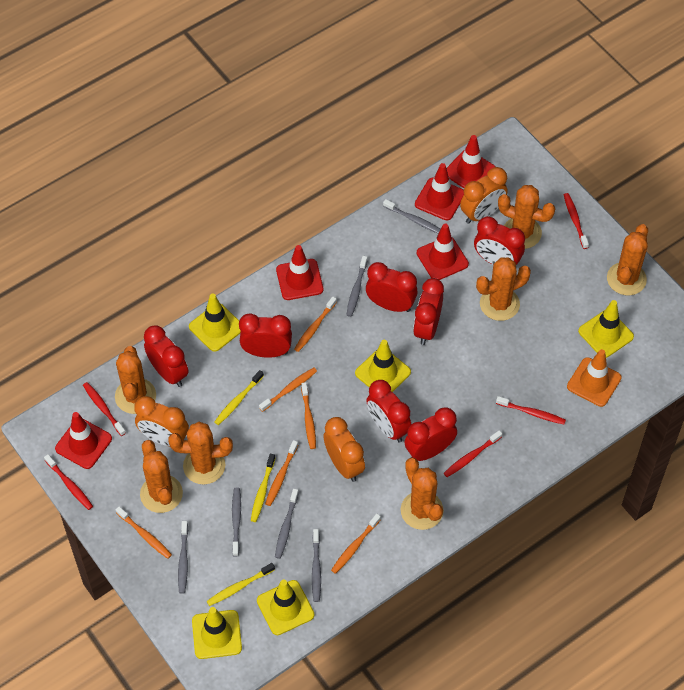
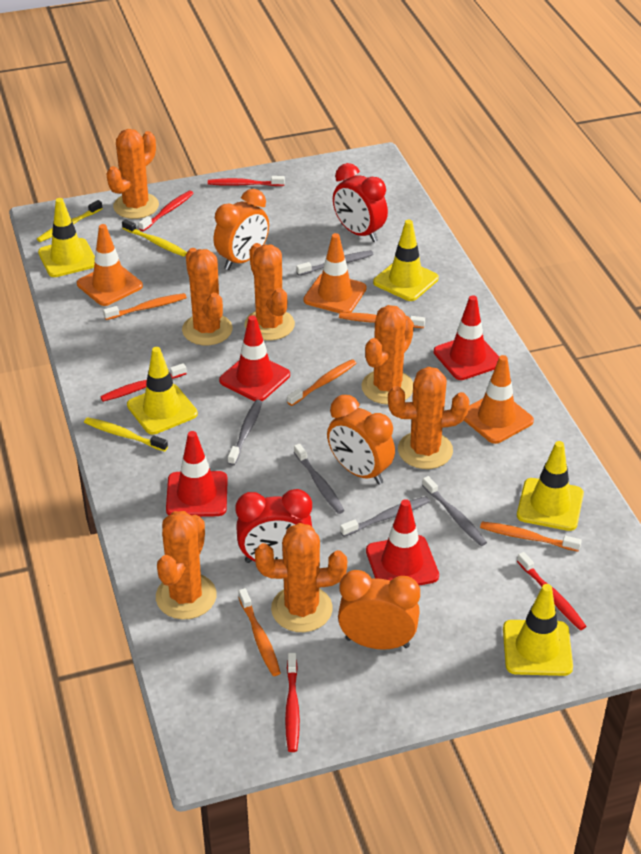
grey toothbrush: [178,521,188,594] [232,487,241,557] [275,489,299,559] [312,529,321,602] [346,256,368,317] [383,199,441,234] = 6 -> [228,400,262,466] [294,444,345,514] [296,250,374,276] [340,496,430,537] [422,476,487,546] = 5
orange toothbrush: [116,506,172,559] [259,368,317,412] [265,440,298,506] [294,296,337,352] [301,382,316,449] [331,514,381,574] = 6 -> [103,293,187,320] [238,588,281,676] [287,359,356,406] [339,313,425,328] [480,522,582,552] = 5
orange traffic cone: [567,349,622,407] = 1 -> [77,224,143,306] [304,233,367,313] [464,355,534,444] = 3
red clock: [144,325,188,387] [239,313,292,358] [366,262,418,312] [366,380,411,443] [404,407,457,461] [413,278,444,345] [474,216,525,265] = 7 -> [235,489,312,563] [333,163,388,242] = 2
red traffic cone: [55,412,112,469] [276,245,323,300] [415,163,464,221] [417,224,469,280] [447,135,496,188] = 5 -> [166,431,228,517] [219,315,290,401] [366,499,439,586] [434,295,499,380] = 4

